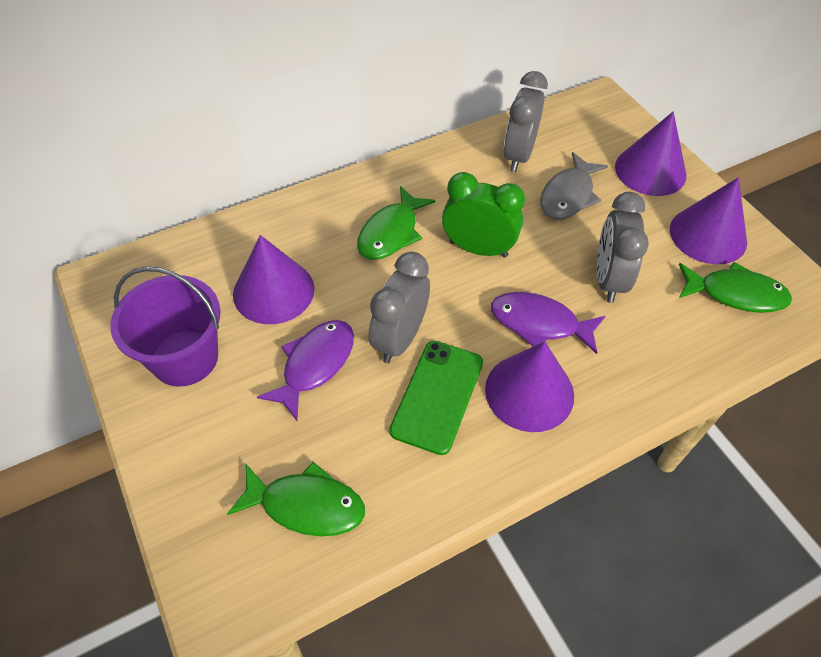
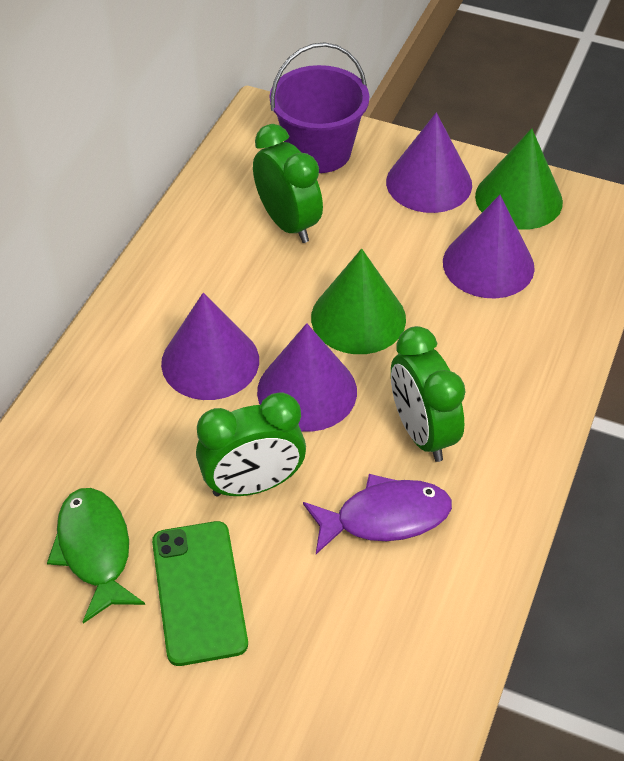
green clock: [442,172,525,258] = 1 -> [196,392,306,497] [253,124,323,243] [391,326,465,462] = 3
green cone: none = 0 -> [311,249,406,354] [475,128,563,230] = 2
green fish: [227,462,365,536] [357,186,435,260] [679,262,792,313] = 3 -> [47,488,145,623] = 1
grey clock: [369,252,430,363] [504,71,548,172] [597,192,649,303] = 3 -> none = 0
grey fish: [540,152,608,220] = 1 -> none = 0
purple fish: [257,320,354,421] [491,292,605,354] = 2 -> [303,474,452,554] = 1

